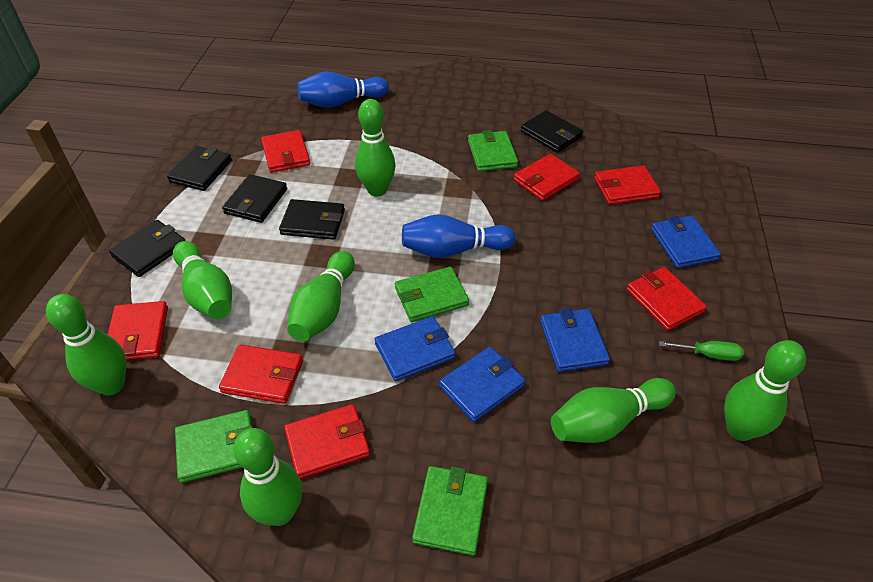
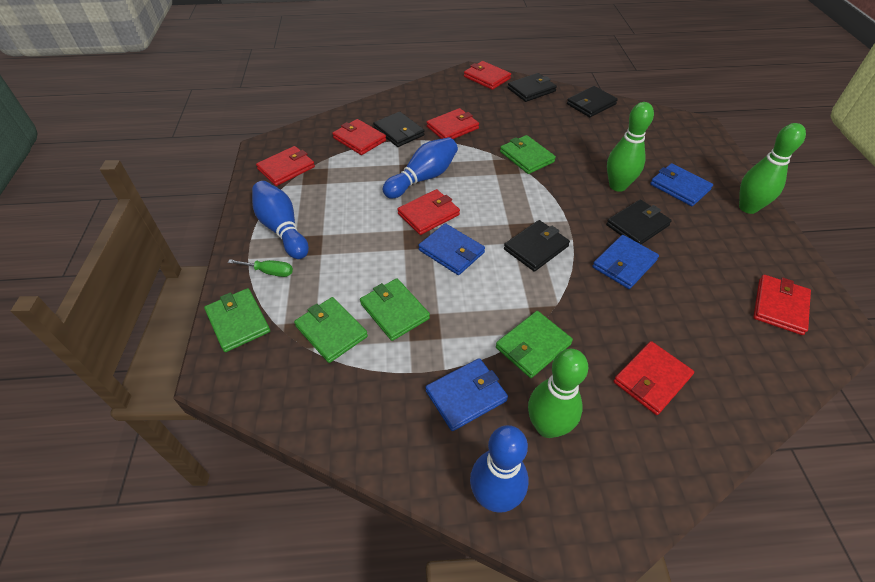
blue bowling pin: [297,72,389,108] [402,214,515,258] = 2 -> [252,181,309,259] [383,137,458,199] [470,425,529,513] = 3
green bowling pin: [46,294,126,396] [173,241,232,319] [233,428,302,526] [287,251,355,342] [355,99,395,197] [551,378,676,443] [724,340,806,441] = 7 -> [528,349,588,438] [607,102,654,192] [739,123,806,214] = 3
green wallet: [175,410,253,483] [395,266,469,322] [412,466,488,556] [468,130,518,171] = 4 -> [204,288,270,352] [294,297,368,363] [360,278,430,341] [496,311,573,378] [500,135,556,174] = 5

